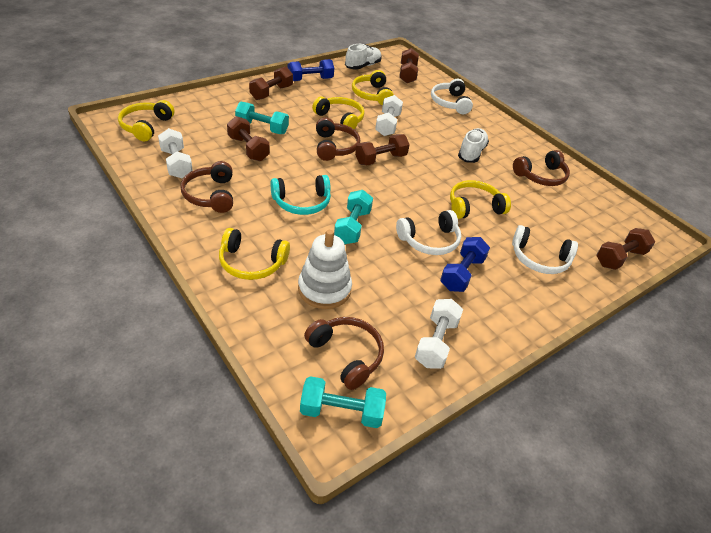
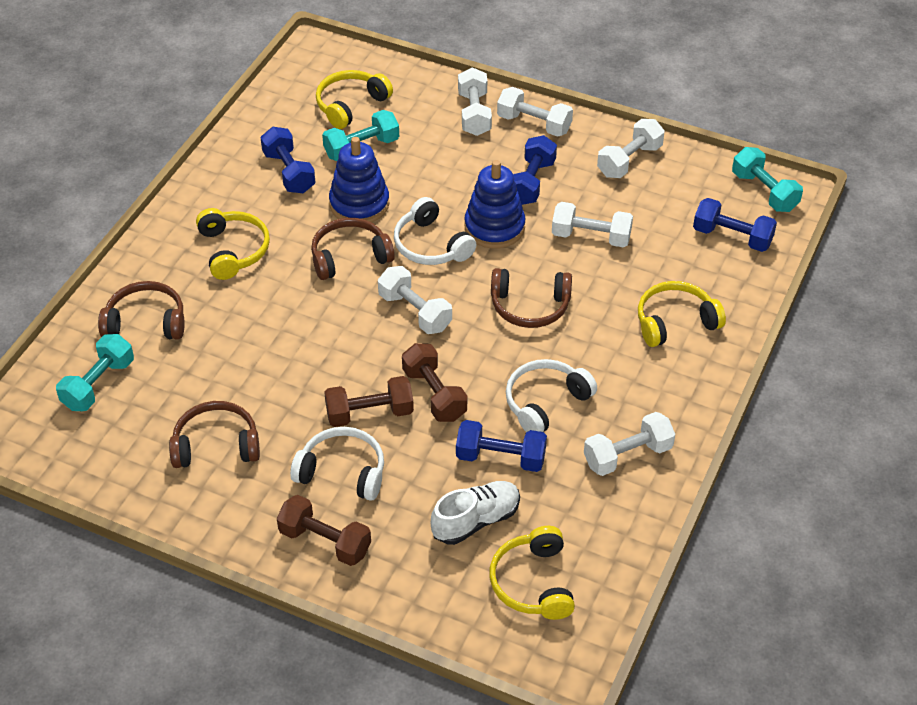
blue dumbbell: [288,59,334,81] [440,237,490,292] = 2 -> [261,127,315,193] [456,420,547,472] [513,135,557,205] [693,198,777,252] = 4
blue stacking toy: none = 0 -> [329,137,389,223] [464,160,525,249] = 2
brown dumbbell: [227,116,270,161] [249,67,293,100] [355,134,410,165] [399,48,419,83] [596,228,655,270] = 5 -> [277,495,371,566] [324,376,414,427] [402,343,467,422] = 3
turquoise headphones: [270,175,331,215] = 1 -> none = 0
white dumbbell: [158,128,193,178] [375,95,403,136] [415,299,463,369] = 3 -> [378,266,452,334] [458,67,492,136] [497,87,573,137] [552,202,633,247] [584,412,675,476] [597,119,665,178] = 6
white shoe: [345,44,382,70] [458,128,489,163] = 2 -> [431,481,520,545] = 1
white stacking toy: [298,230,352,309] = 1 -> none = 0
yellow headphones: [118,100,174,142] [219,228,290,280] [312,96,364,129] [352,70,394,105] [450,180,511,219] = 5 -> [196,208,270,280] [316,70,393,129] [489,526,575,620] [638,281,726,347] = 4

